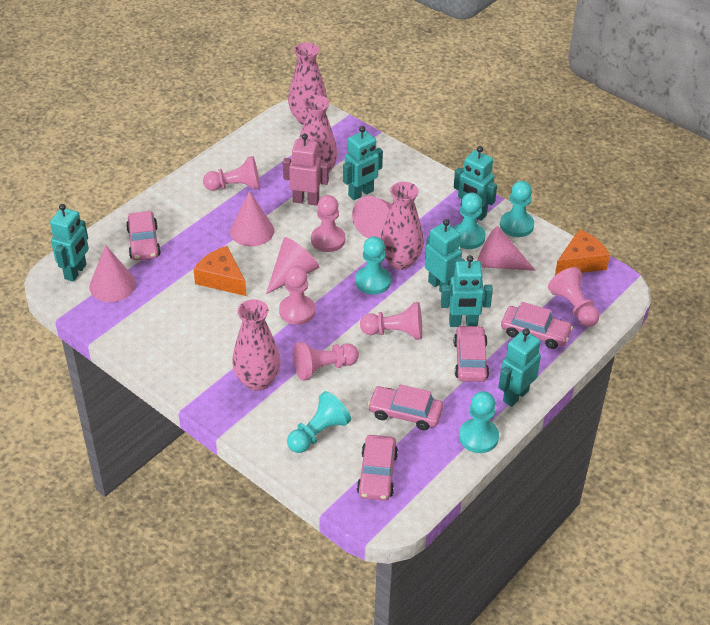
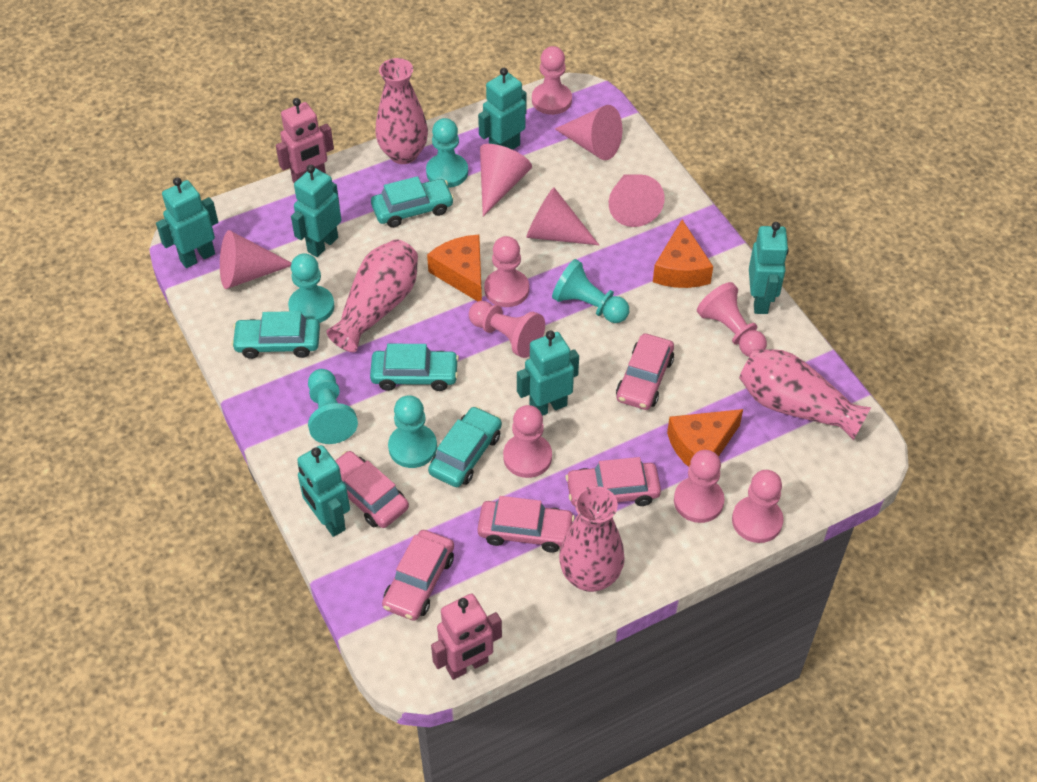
orange cheese: [193,246,246,296] [555,229,610,275] = 2 -> [427,235,482,301] [653,220,713,288] [667,409,743,467] = 3
pink pawn: [203,156,260,191] [279,266,316,325] [293,342,359,381] [311,195,345,252] [360,302,422,340] [548,267,600,327] = 6 -> [469,301,545,358] [484,236,529,307] [503,405,552,478] [532,46,572,115] [674,450,725,523] [697,282,767,357] [732,470,784,543] = 7
pink robot: [283,133,329,206] = 1 -> [276,98,334,183] [431,594,502,680] = 2
turquoise car: none = 0 -> [231,311,320,359] [370,343,459,391] [371,176,454,228] [428,406,502,487] = 4

